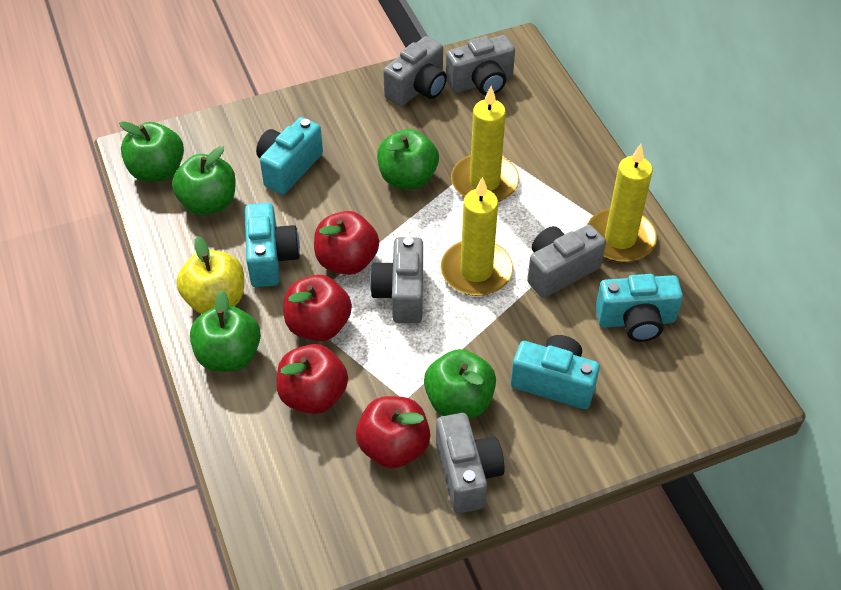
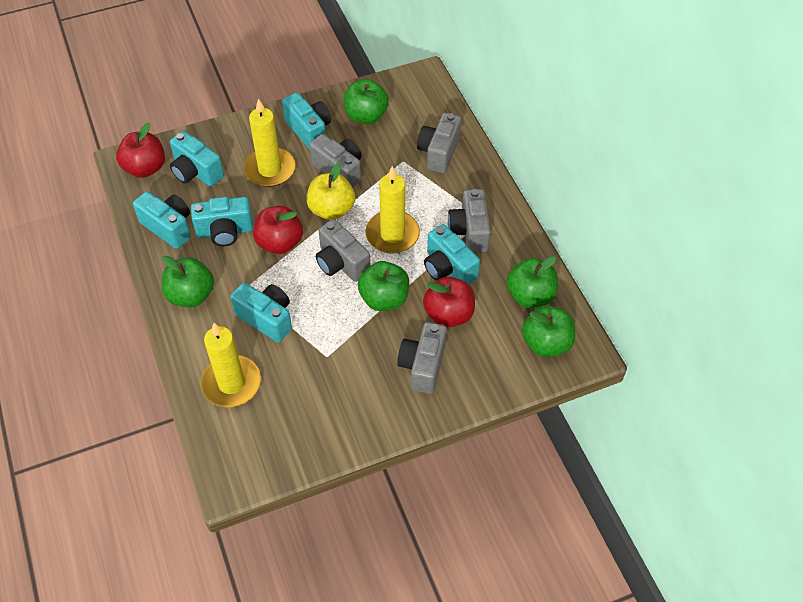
red apple: [276,344,348,414] [283,275,352,341] [314,211,379,275] [356,396,430,469] = 4 -> [116,123,165,178] [253,206,303,254] [423,277,475,328] = 3
turquoise camera: [245,203,300,287] [256,117,323,195] [511,335,600,409] [596,274,683,342] = 4 -> [133,191,191,249] [170,131,224,186] [191,197,253,246] [230,283,292,343] [282,93,331,150] [424,224,480,284] = 6

